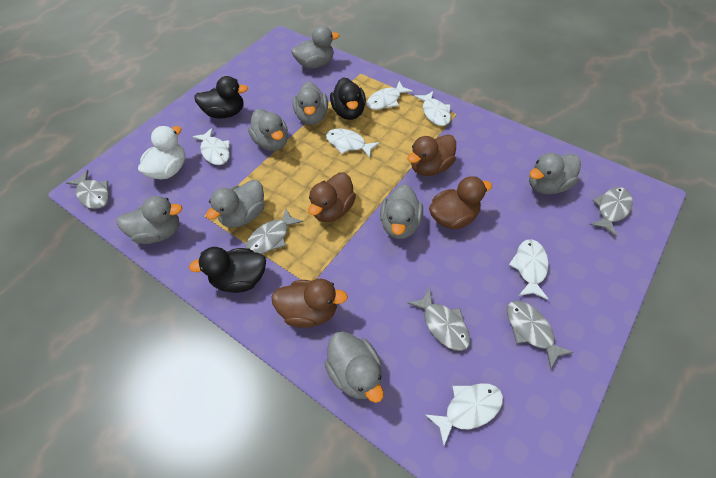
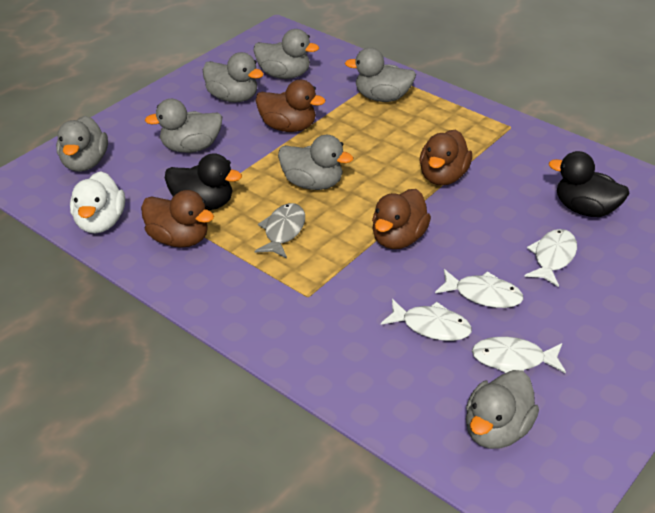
black duck: [189,247,266,293] [194,76,248,118] [330,77,366,120] = 3 -> [165,153,242,210] [549,151,630,217] = 2
grey duck: [117,196,183,244] [206,180,264,228] [248,109,288,151] [291,26,340,69] [293,82,328,125] [324,331,384,403] [380,184,423,239] [529,153,581,195] = 8 -> [56,116,108,172] [145,99,222,153] [203,52,263,102] [254,29,319,79] [278,135,353,190] [345,48,416,102] [466,370,539,449] = 7
grey fish: [66,170,109,209] [246,208,303,254] [408,288,470,351] [507,301,574,370] [590,187,632,237] = 5 -> [255,203,305,258] = 1
white fish: [192,128,230,165] [326,128,380,158] [367,81,413,110] [414,91,451,126] [425,383,503,446] [509,239,549,300] = 6 -> [381,299,472,341] [435,269,524,308] [472,337,566,373] [525,229,577,287] = 4

